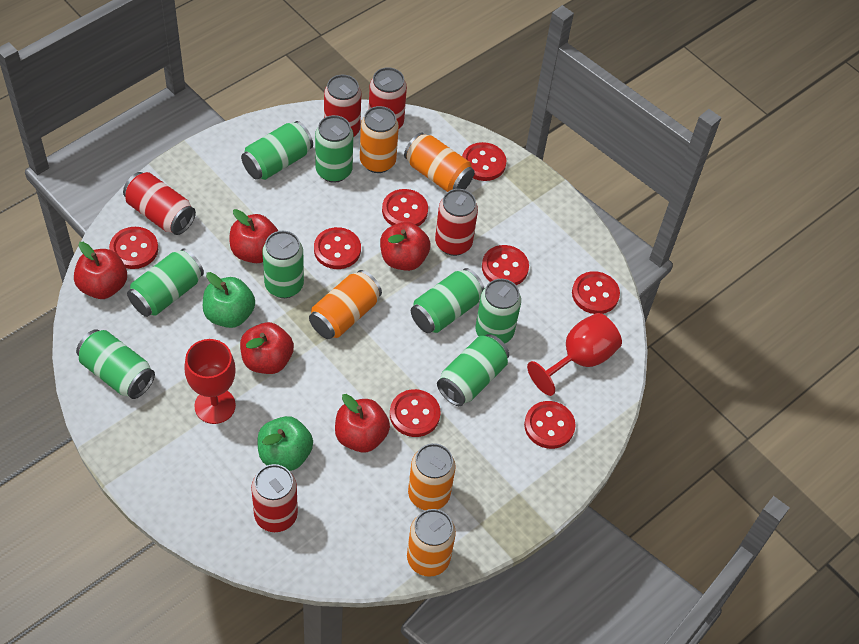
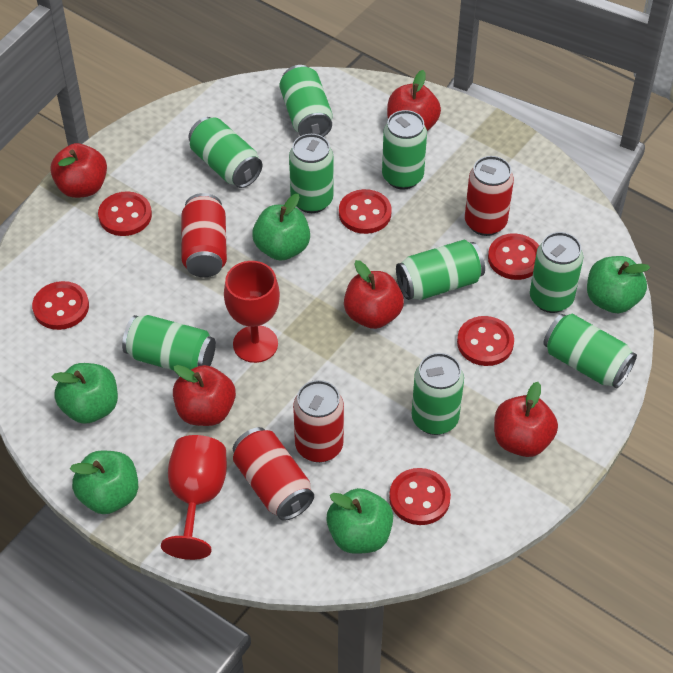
green apple: [203,272,255,328] [258,416,313,471] = 2 -> [52,363,118,424] [70,451,138,514] [252,194,310,261] [326,488,393,554] [587,256,650,313] = 5
green can: [76,329,155,399] [127,248,204,317] [241,121,313,180] [262,231,304,298] [315,115,353,183] [411,268,484,333] [437,334,509,406] [475,279,521,344] = 8 -> [122,315,216,370] [189,117,262,188] [279,65,333,137] [289,134,333,213] [382,110,427,190] [396,240,485,300] [412,353,464,435] [530,232,583,313] [543,314,637,388] = 9
orange can: [309,270,382,339] [360,106,399,173] [404,132,475,192] [407,509,456,577] [408,443,455,510] = 5 -> none = 0
red button: [109,227,158,269] [314,227,361,269] [382,189,428,226] [390,389,441,437] [462,142,506,181] [482,245,529,285] [524,401,576,449] [572,271,620,314] = 8 -> [32,281,89,330] [98,191,152,236] [339,189,392,234] [389,468,451,525] [457,316,514,366] [488,233,539,280] = 6
red can: [123,172,196,235] [251,464,298,532] [324,75,361,137] [369,67,407,129] [435,189,478,256] = 5 -> [182,193,227,277] [233,427,314,521] [293,380,344,463] [465,156,514,236] = 4

